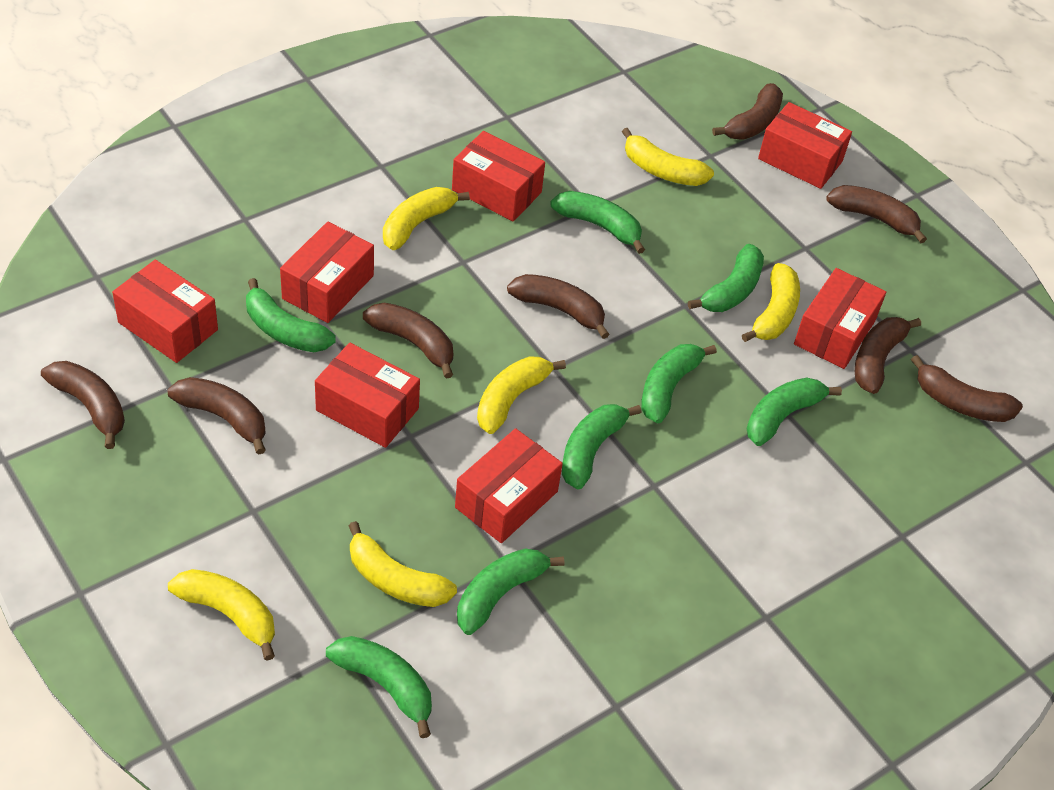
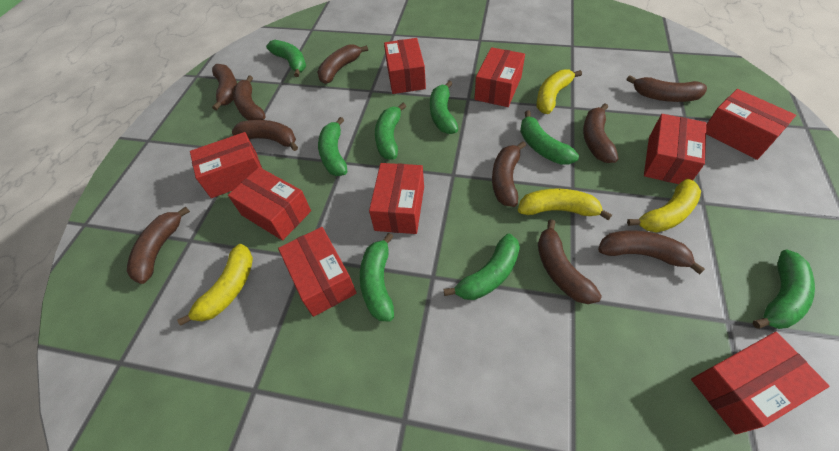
brown banana: [41,361,125,449] [168,377,266,455] [363,303,453,379] [507,274,610,339] [712,83,783,140] [826,185,927,243] [855,317,921,394] [911,355,1023,422] = 8 -> [127,206,190,284] [212,64,237,110] [232,120,298,151] [233,76,266,120] [317,44,368,84] [492,141,526,207] [538,219,602,304] [583,104,618,163] [598,231,705,275] [627,75,707,102] = 10
red box: [112,259,218,363] [280,222,374,323] [315,343,420,448] [452,131,545,222] [455,428,563,543] [758,102,852,189] [794,268,886,369] = 7 -> [190,132,262,198] [228,167,311,241] [278,227,357,317] [369,163,424,234] [384,38,426,94] [475,47,525,107] [644,114,706,184] [691,332,830,434] [706,89,796,160] = 9
yellow banana: [168,569,275,661] [349,521,457,607] [383,187,470,250] [477,356,566,434] [622,128,714,186] [742,263,800,342] = 6 -> [177,244,253,326] [518,189,612,220] [537,69,582,114] [627,179,701,233] = 4

